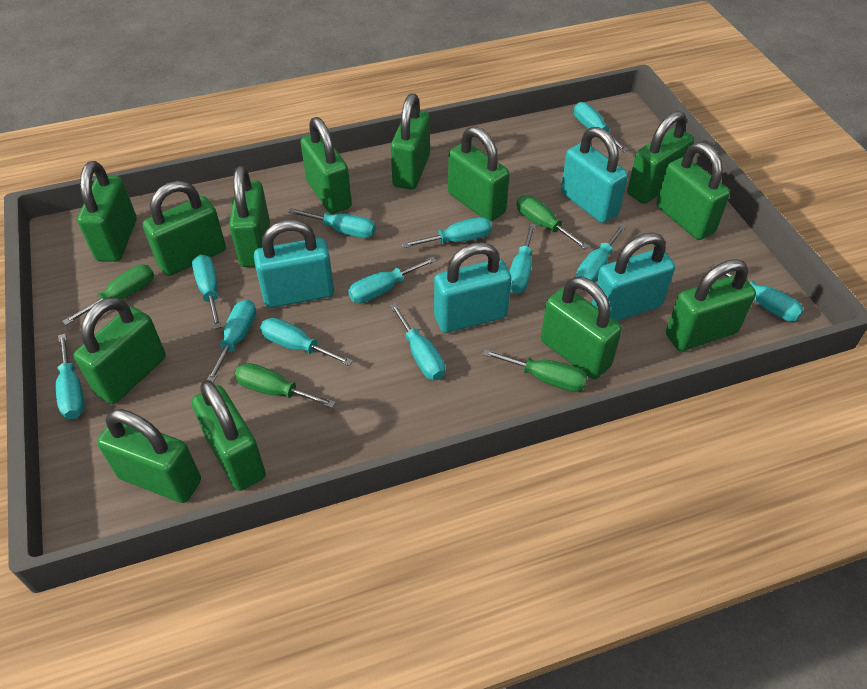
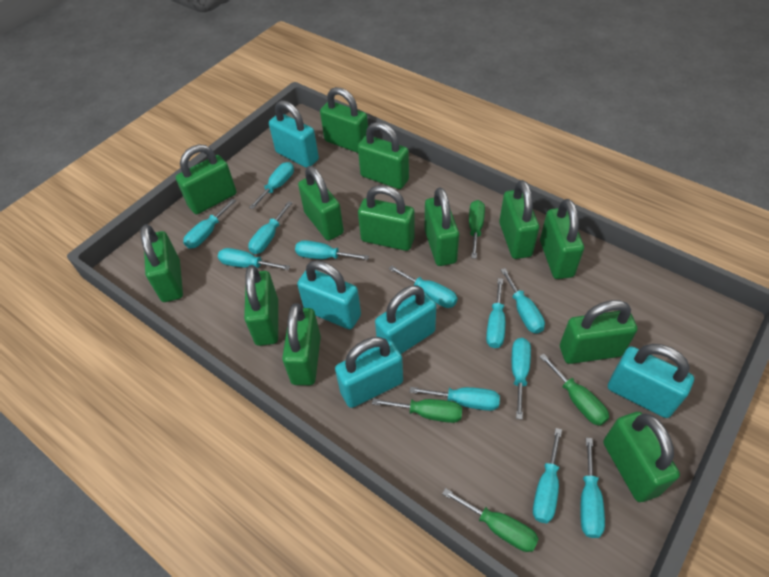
turquoise padlock: [254,220,334,308] [434,242,512,333] [561,127,628,223] [592,233,675,321] = 4 -> [269,100,319,168] [297,260,361,329] [335,337,403,408] [375,285,436,354] [608,344,694,418] = 5

